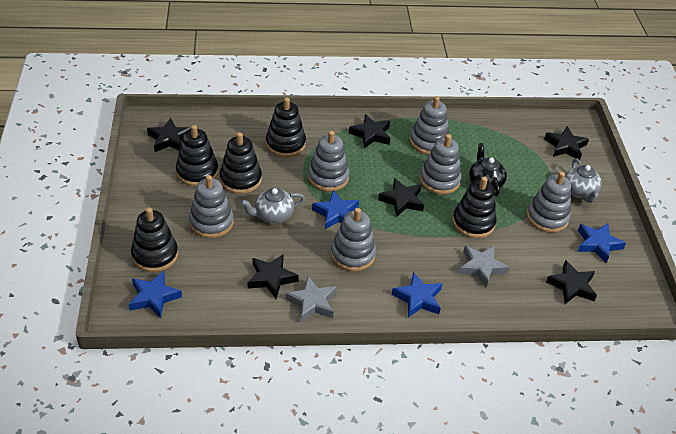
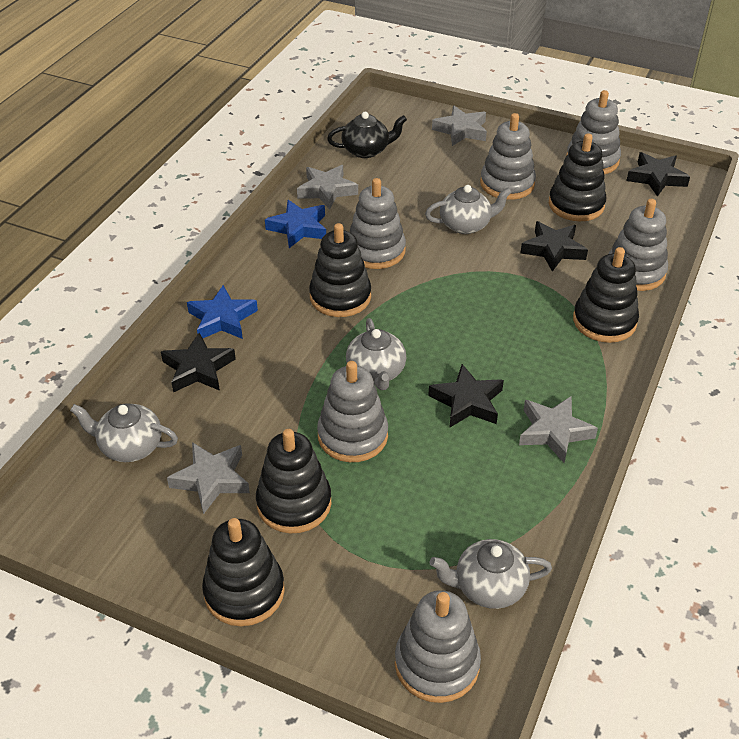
black star: [147,118,191,152] [248,254,299,299] [349,114,391,149] [378,178,424,217] [544,126,589,160] [546,260,597,304] = 6 -> [161,333,236,392] [428,364,504,428] [521,221,588,271] [626,152,690,197] = 4
blue star: [129,271,182,318] [312,190,359,229] [392,272,443,317] [578,223,626,263] = 4 -> [187,285,258,339] [265,200,326,248] = 2
grey star: [285,276,337,322] [459,245,509,288] = 2 -> [167,442,250,514] [297,165,358,210] [432,106,487,146] [519,396,598,463] = 4
grey teapot: [240,188,305,223] [565,158,602,203] = 2 -> [70,403,178,462] [346,318,406,390] [425,185,512,234] [430,539,552,609] = 4

